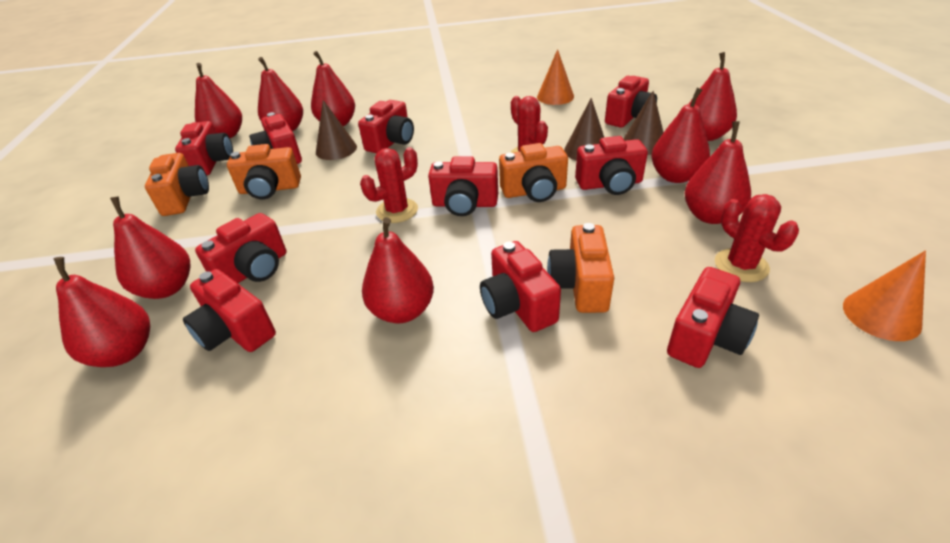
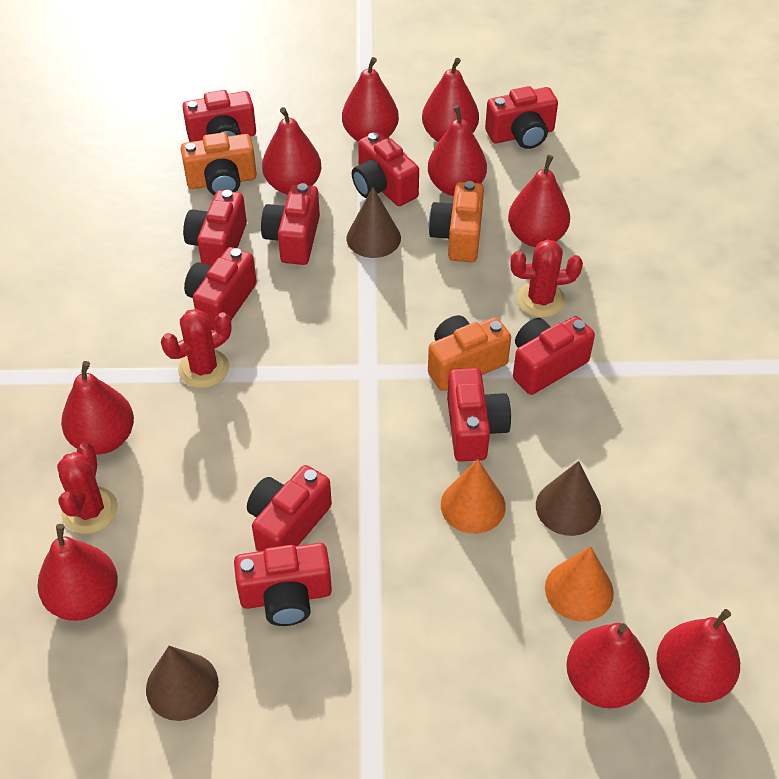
orange camera: [145,153,209,216] [227,144,301,199] [499,143,568,202] [547,223,614,313] = 4 -> [181,132,257,195] [428,315,511,391] [429,181,484,262] = 3

